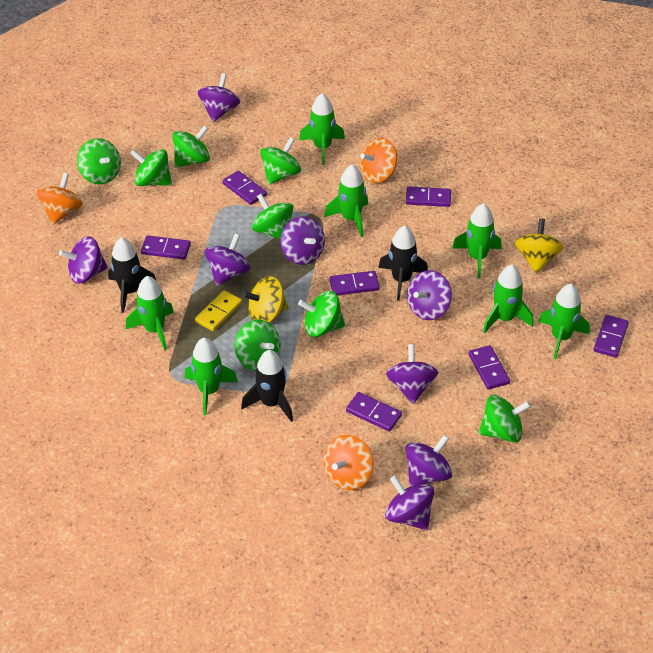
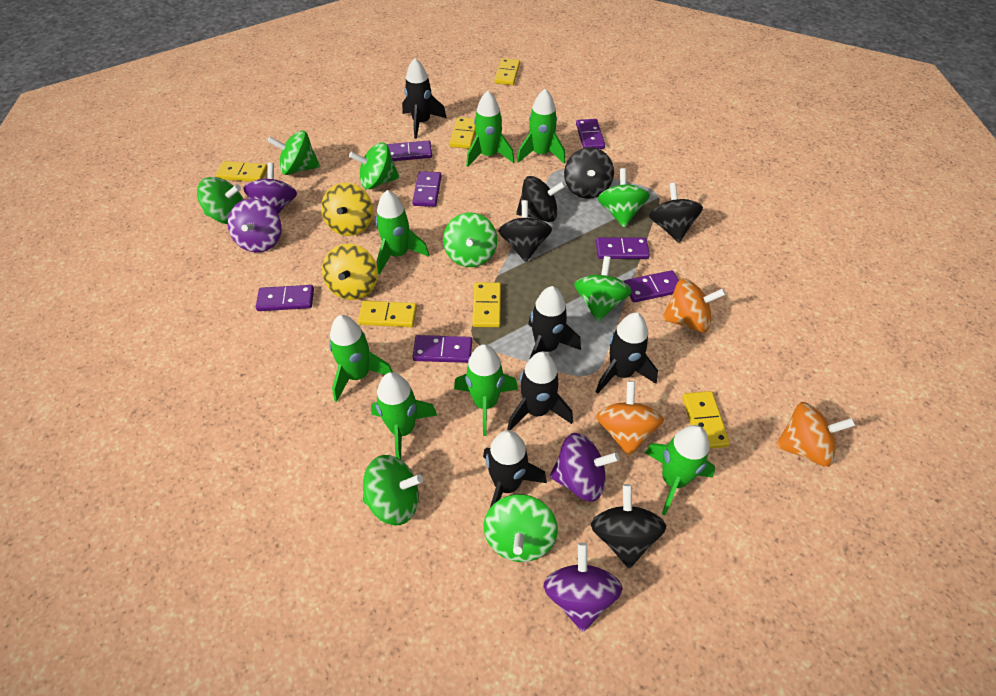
black rocket: [108,237,156,313] [241,350,293,422] [378,226,428,301] = 3 -> [402,58,447,139] [483,430,547,508] [507,352,573,430] [528,286,581,360] [596,313,658,394] = 5
black spinning top: none = 0 -> [498,200,552,262] [516,176,566,222] [564,147,614,199] [591,484,666,568] [649,183,703,243] = 5
purple spinning top: [59,237,108,284] [198,73,240,122] [205,234,250,286] [280,216,325,265] [385,475,434,530] [386,344,438,404] [406,435,452,487] [407,270,452,320] = 8 -> [228,198,281,253] [243,163,297,213] [543,543,623,632] [550,433,619,502] = 4
yellow domino: [195,290,242,331] = 1 -> [216,161,268,182] [358,301,417,327] [449,117,475,149] [472,282,501,327] [494,58,520,85] [682,391,730,449] = 6

